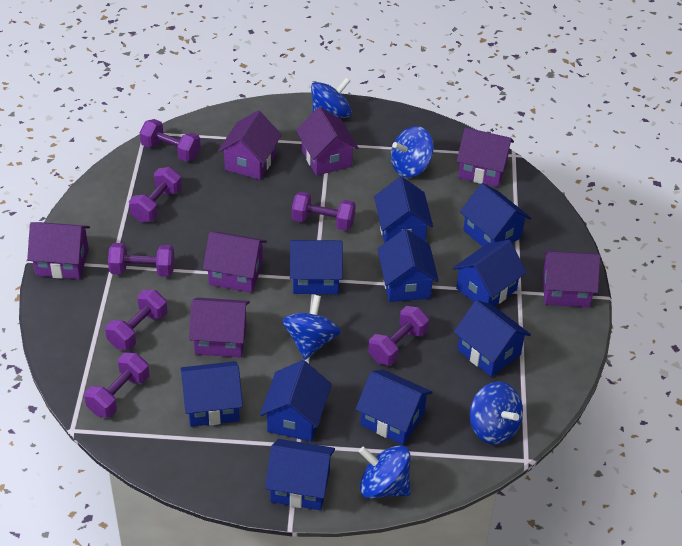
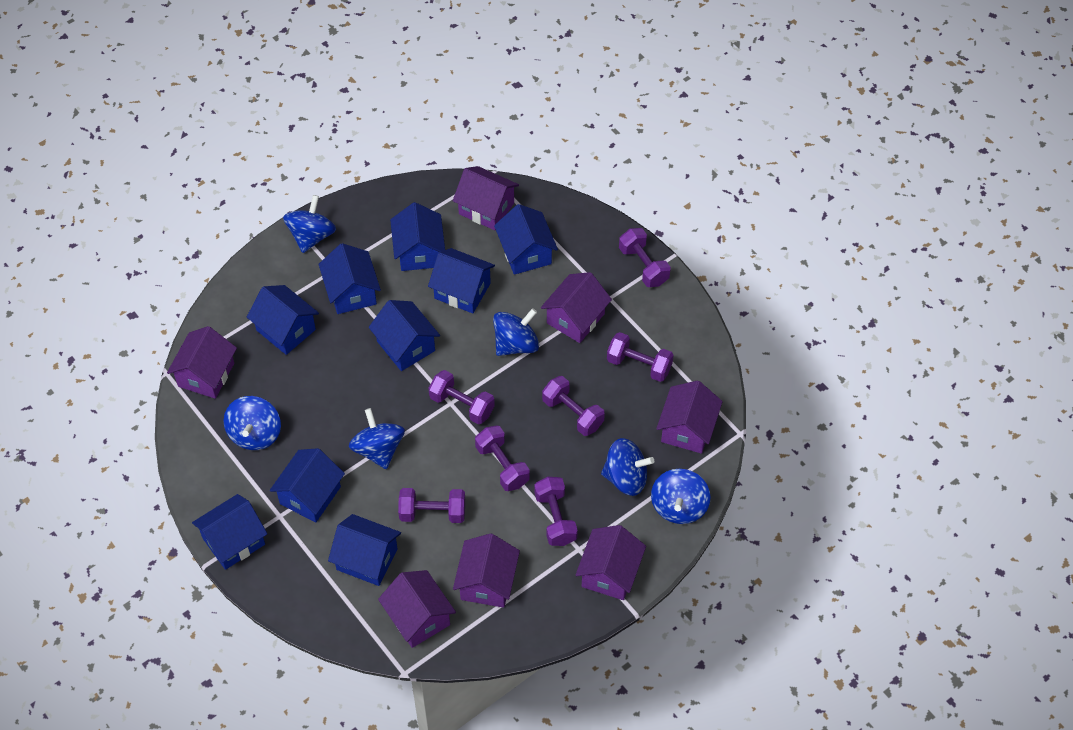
blue house: [181,361,243,427] [260,360,332,442] [265,439,335,510] [290,240,343,294] [356,370,432,445] [374,176,433,243] [377,229,439,302] [453,240,527,306] [454,300,531,377] [460,183,531,247] = 10 -> [192,494,267,570] [247,285,319,355] [270,448,345,523] [319,243,381,314] [328,514,401,586] [369,300,440,371] [390,202,445,271] [428,248,495,313] [494,204,558,275] = 9
blue spinning top: [282,295,341,360] [311,77,352,118] [359,445,411,499] [391,126,434,178] [470,382,523,445] = 5 -> [224,396,281,450] [283,195,336,253] [349,408,405,469] [493,308,539,356] [601,438,654,496] [651,469,711,524] = 6

